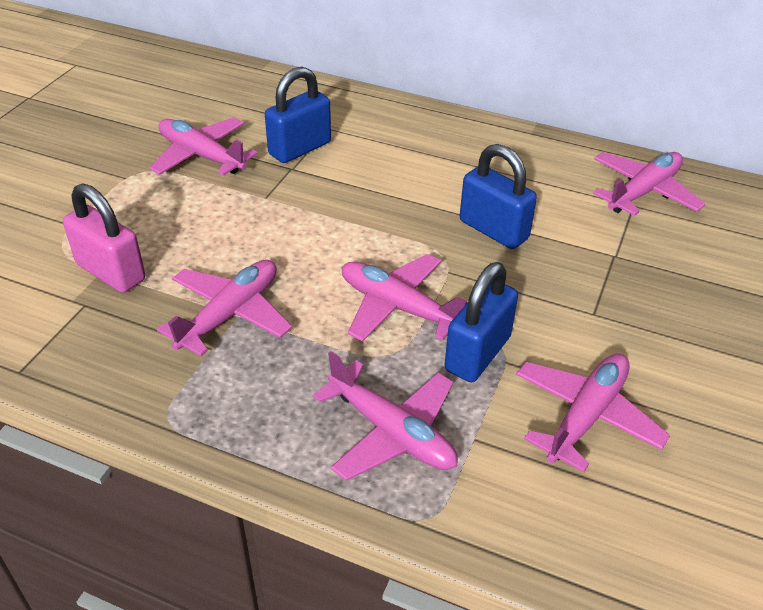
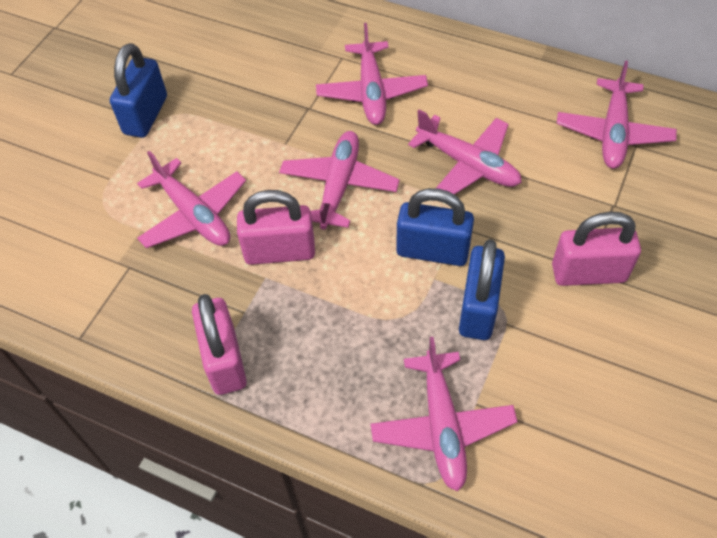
pink padlock: [63,184,145,293] = 1 -> [192,294,247,395] [237,190,315,265] [552,212,641,286] = 3

